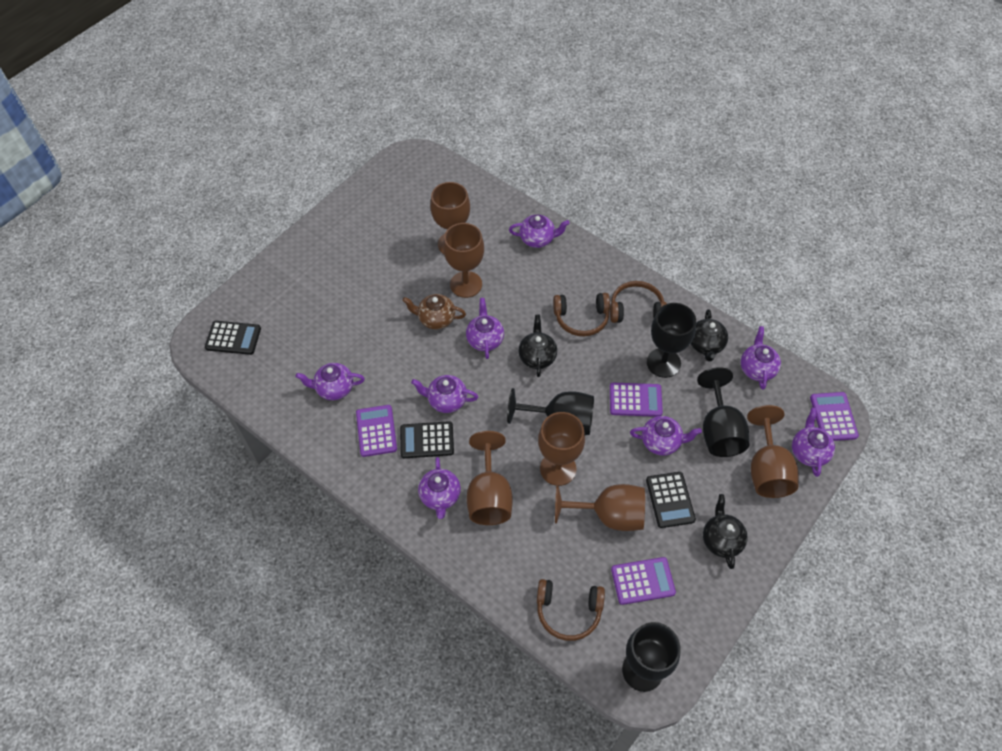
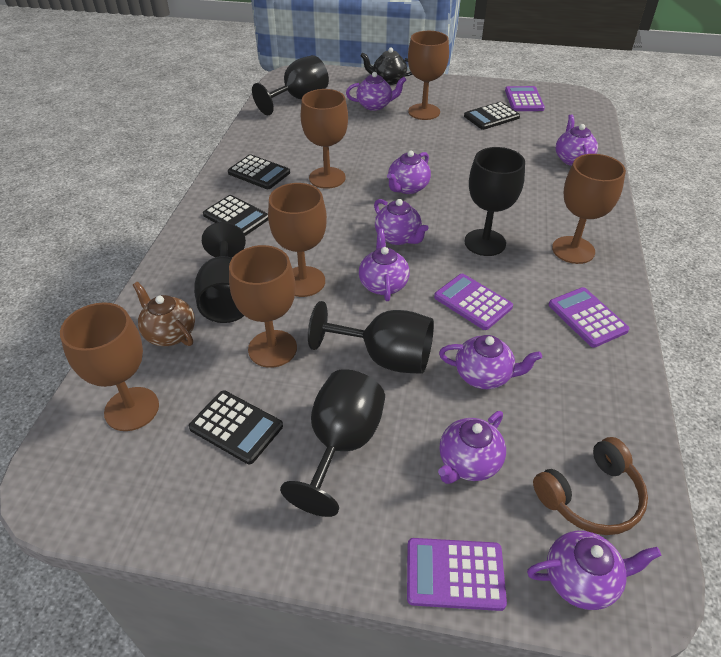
black calculator: [205,321,261,355] [400,421,454,458] [646,472,696,528] = 3 -> [189,390,283,464] [203,195,268,236] [228,154,290,189] [464,102,520,130] = 4
black goblet: [507,388,594,435] [622,622,680,692] [647,303,696,378] [697,367,749,457] = 4 -> [194,222,246,323] [252,55,329,115] [280,369,385,517] [308,301,434,374] [464,147,525,256] = 5
black teapot: [518,315,557,377] [691,309,728,362] [703,494,748,569] = 3 -> [360,47,413,85] = 1
brown headphones: [537,579,605,641] [553,293,610,336] [610,281,667,323] = 3 -> [533,437,648,535] = 1

